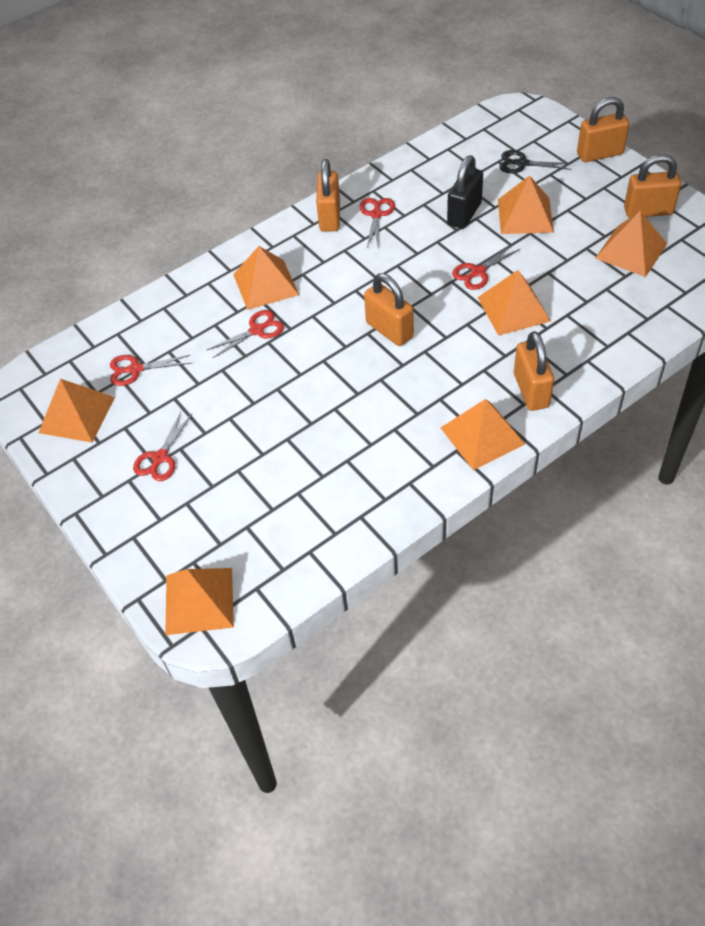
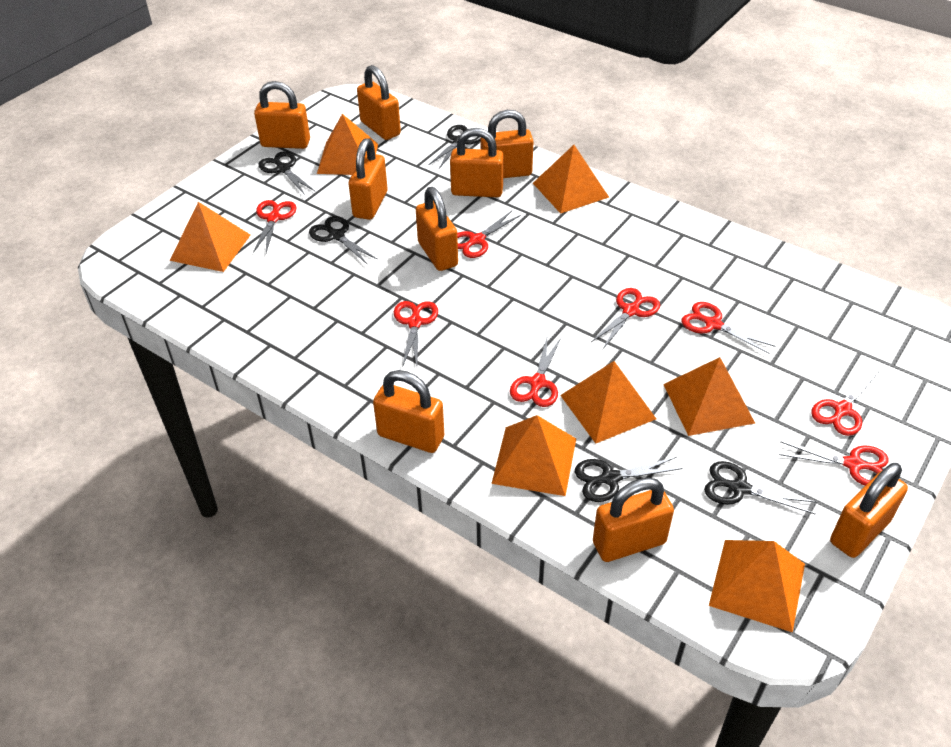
black padlock: [447,155,483,229] = 1 -> none = 0
black scissors: [499,150,572,173] = 1 -> [258,151,316,195] [309,216,378,265] [429,125,481,169] [575,457,683,502] [704,461,817,514] = 5
orange padlock: [316,159,340,232] [364,273,414,346] [514,331,554,411] [577,97,630,162] [624,154,681,218] = 5 -> [254,81,310,149] [349,138,388,220] [357,65,401,140] [373,370,444,453] [416,187,458,271] [450,128,504,197] [481,110,533,178] [593,477,674,562] [830,463,908,558] = 9
red scissors: [110,355,191,386] [133,412,192,481] [207,310,284,358] [359,198,395,247] [452,244,520,290] = 5 -> [253,200,297,253] [394,301,438,366] [457,211,521,258] [510,338,561,407] [591,288,660,349] [681,302,776,354] [779,442,889,486] [811,368,878,436] = 8

